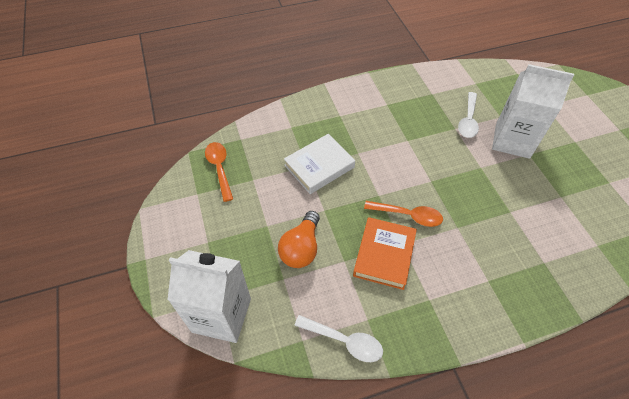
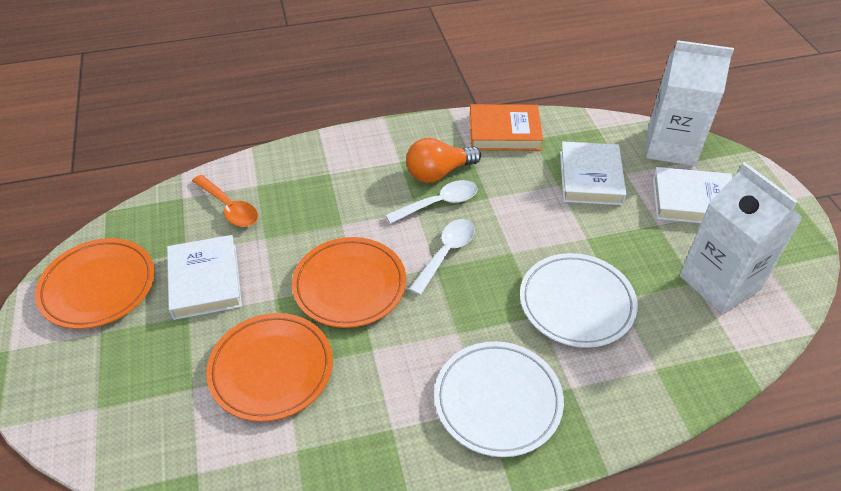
orange plate: none = 0 -> [35,238,155,329] [206,313,333,422] [292,237,406,328] = 3
orange spoon: [205,142,233,202] [364,201,443,227] = 2 -> [192,175,258,227] = 1
white book: [284,134,355,194] = 1 -> [167,235,242,320] [560,141,627,205] [652,167,732,223] = 3
white plate: none = 0 -> [434,341,564,457] [520,253,638,348] = 2

